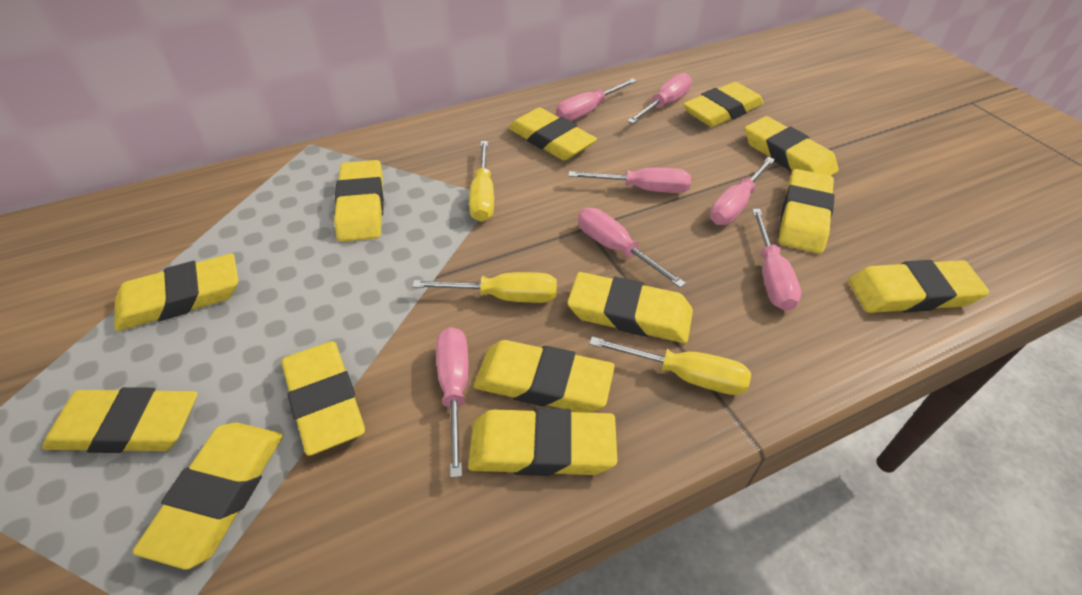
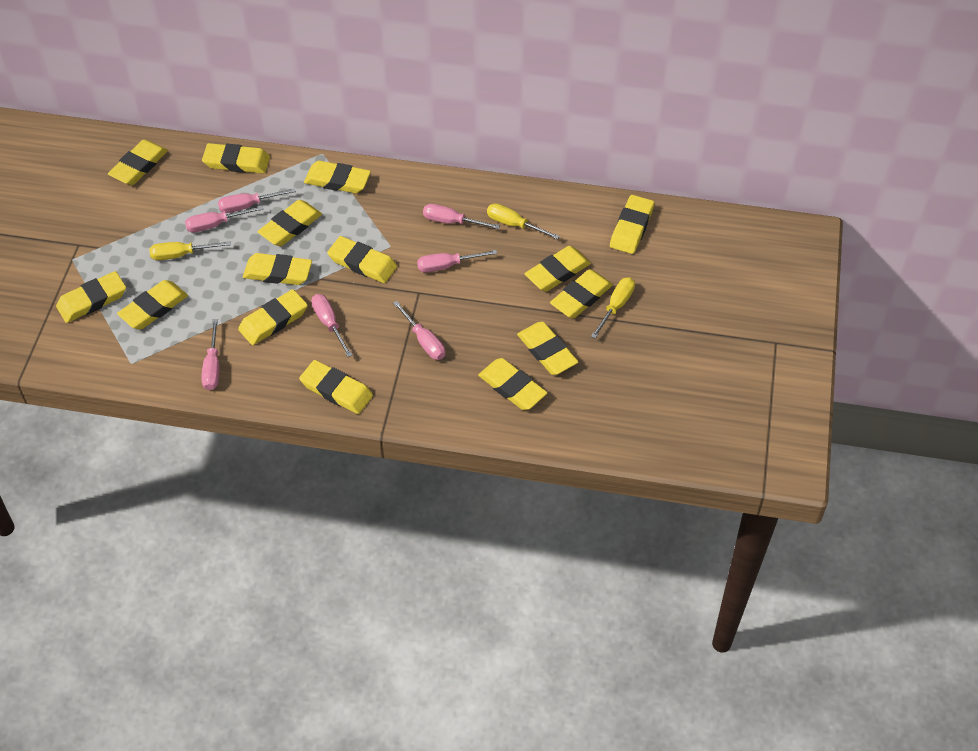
yellow eraser: [42,387,198,453] [114,253,239,331] [132,423,283,569] [281,341,365,456] [334,160,384,242] [468,408,617,476] [474,340,615,413] [508,107,597,161] [567,272,693,343] [683,82,764,127] [745,116,838,176] [779,169,835,254] [848,260,989,313] = 13 -> [56,271,126,323] [108,140,168,185] [117,280,188,329] [202,143,270,174] [238,289,308,345] [243,253,312,285] [257,200,322,246] [299,360,373,414] [304,161,371,193] [327,236,397,283] [478,358,547,410] [517,322,578,375] [525,246,591,292] [550,269,613,318] [610,195,654,254] = 15

